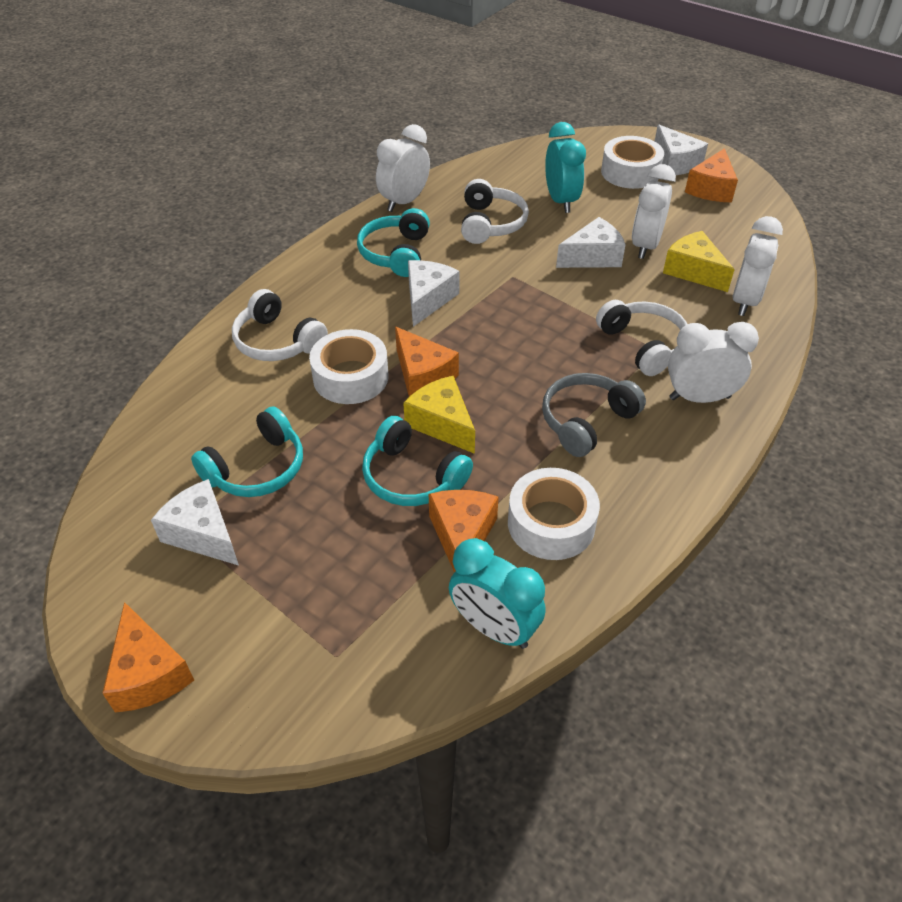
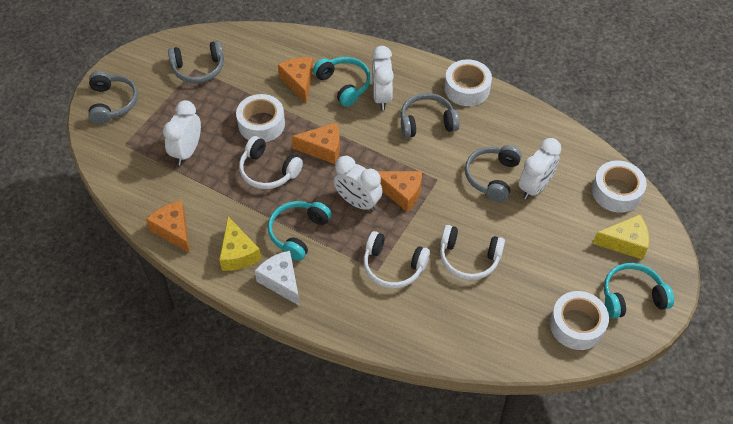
grey headphones: [542,373,646,457] = 1 -> [88,71,138,125] [168,41,224,83] [401,93,459,138] [465,145,522,202] = 4
turquoise clock: [449,538,545,649] [545,122,586,213] = 2 -> none = 0
white cheese: [151,479,239,565] [408,260,460,327] [556,217,626,268] [655,124,708,175] = 4 -> [255,251,300,306] = 1
white tape: [309,329,388,404] [508,468,600,560] [601,136,664,189] = 3 -> [236,94,285,142] [444,59,492,106] [550,291,609,350] [592,161,647,212] = 4

